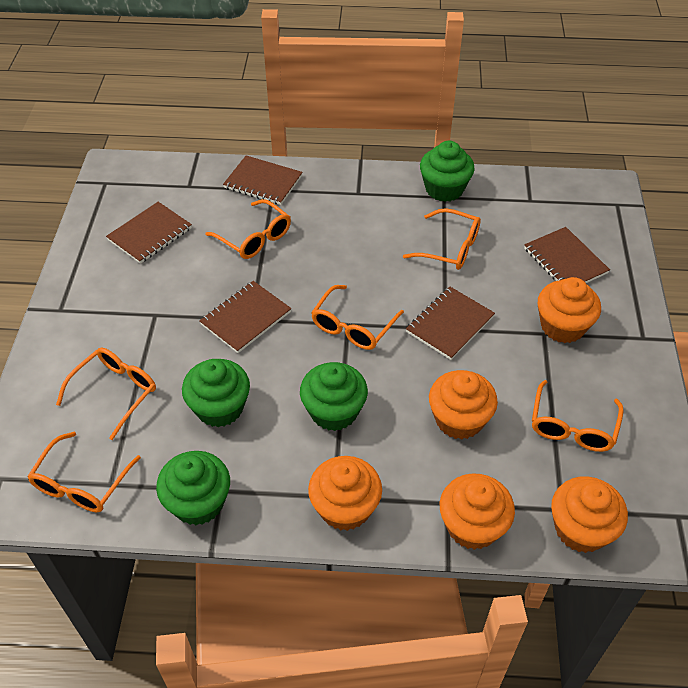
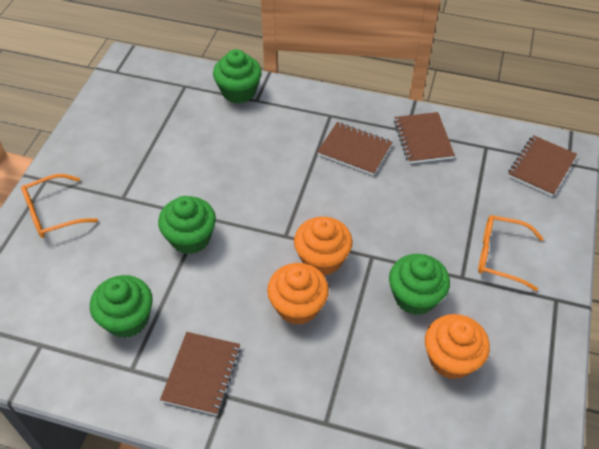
brown notebook: [106,202,192,264] [199,281,292,353] [223,155,303,205] [406,287,495,360] [524,227,610,283] = 5 -> [160,332,241,415] [317,122,392,176] [394,112,455,164] [508,135,577,196] = 4
orange cupcake: [308,456,382,531] [429,370,498,440] [440,473,515,550] [538,277,601,343] [551,476,628,553] = 5 -> [267,263,329,325] [294,217,352,275] [425,314,490,379] = 3
orange glasses: [27,432,141,512] [56,348,156,440] [205,199,291,259] [311,285,404,350] [403,208,481,270] [532,380,624,452] = 6 -> [21,174,98,238] [478,215,544,291] = 2

